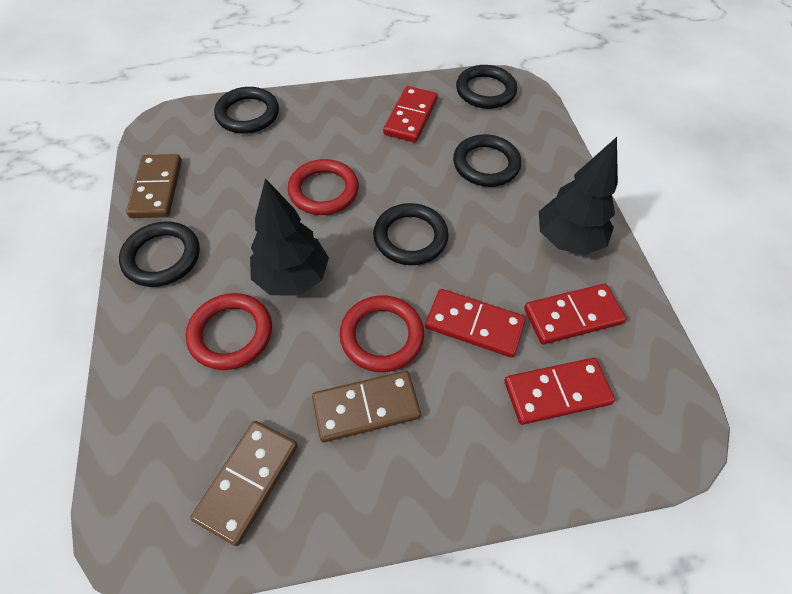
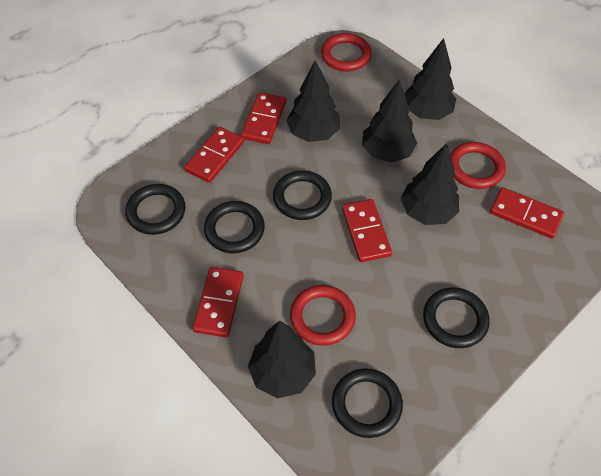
black tree: [250,178,329,296] [539,137,618,255] = 2 -> [248,321,316,398] [286,60,340,142] [362,80,417,163] [401,143,459,225] [404,38,456,120] = 5
brown domino: [126,154,182,218] [190,421,298,546] [312,371,421,442] = 3 -> none = 0
red domino: [383,86,438,143] [425,289,526,358] [504,358,615,425] [524,284,626,345] = 4 -> [184,127,244,183] [193,267,244,337] [241,92,286,144] [342,199,392,262] [490,187,564,239] = 5

